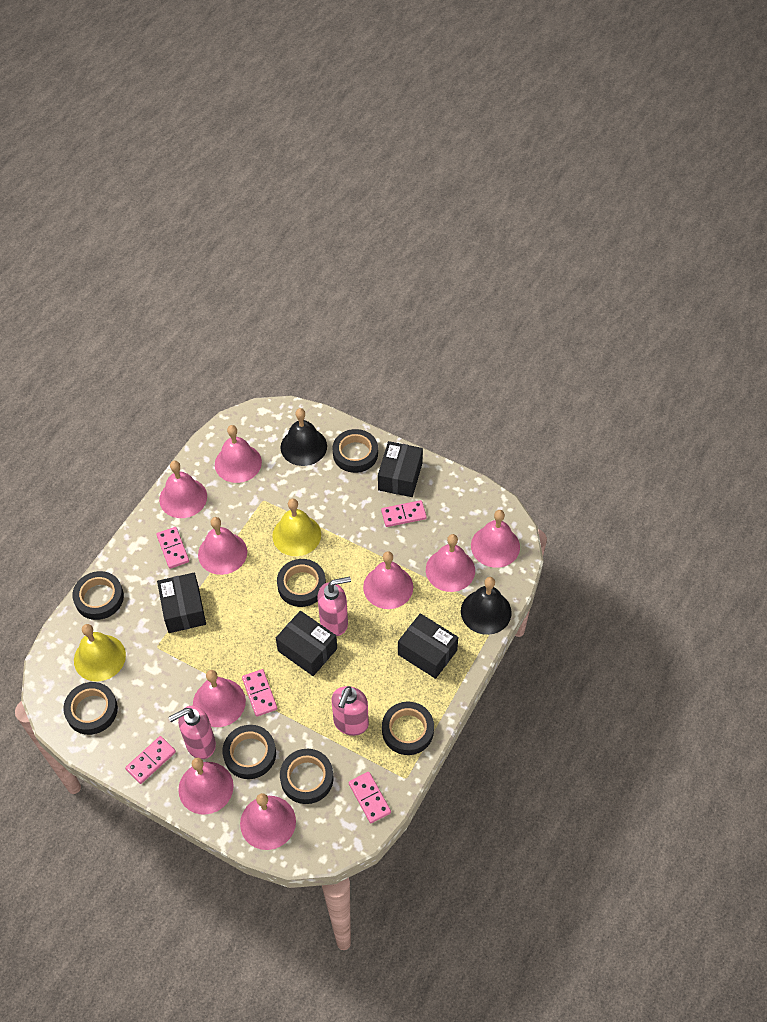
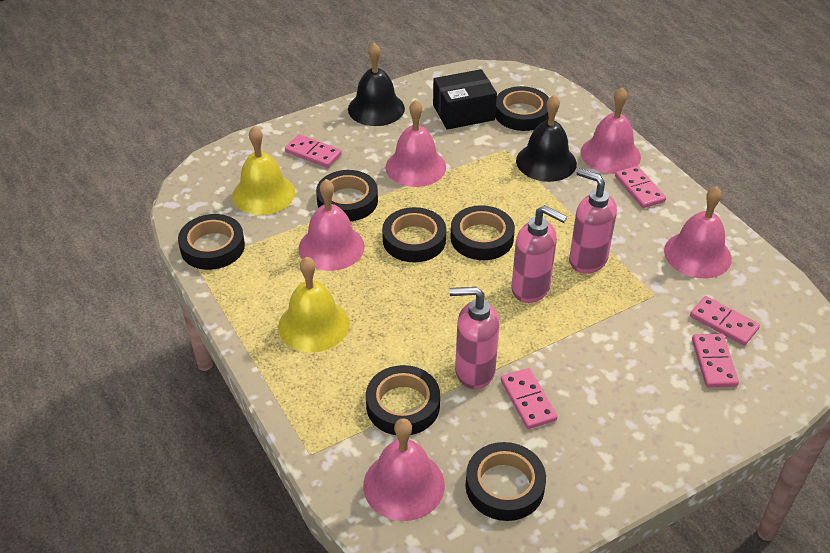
black box: [157,573,206,633] [276,611,337,676] [378,441,423,497] [398,613,458,679] = 4 -> [433,69,497,130] = 1
pink bell: [159,461,207,518] [178,758,234,814] [193,670,246,727] [198,517,247,575] [215,425,262,483] [240,793,296,850] [363,551,413,609] [426,534,475,592] [471,510,520,568] = 9 -> [298,179,365,271] [363,418,445,521] [385,100,446,187] [581,87,641,174] [664,186,732,278] = 5

